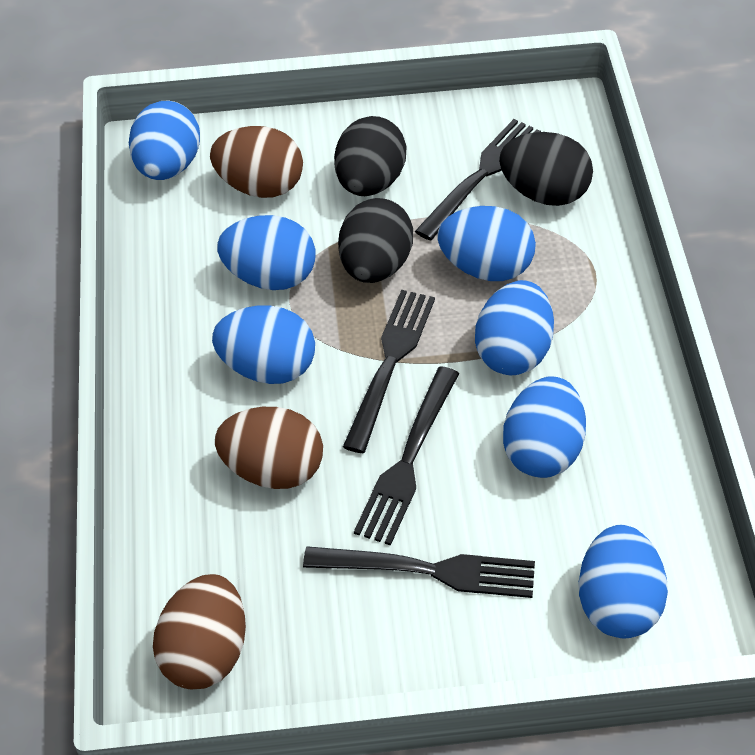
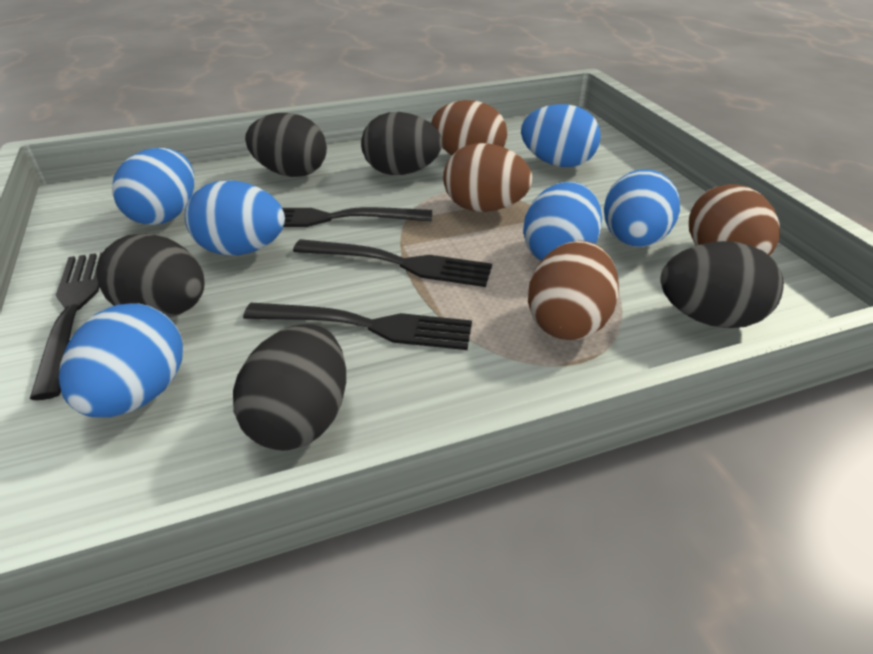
black egg: [334,116,406,196] [338,198,413,283] [499,132,593,206] = 3 -> [96,233,205,317] [233,324,346,451] [245,113,327,177] [361,112,442,175] [660,241,784,328] = 5
blue egg: [129,101,200,180] [212,306,315,384] [217,215,316,290] [437,206,536,281] [475,280,554,375] [503,376,586,478] [579,525,668,638] = 7 -> [59,303,183,417] [112,148,195,225] [185,180,285,256] [521,104,601,167] [523,182,602,261] [604,169,680,247] = 6
brown egg: [153,574,246,689] [210,126,303,198] [215,407,323,489] = 3 -> [431,100,507,155] [443,143,532,212] [528,240,619,340] [689,184,780,256] = 4

